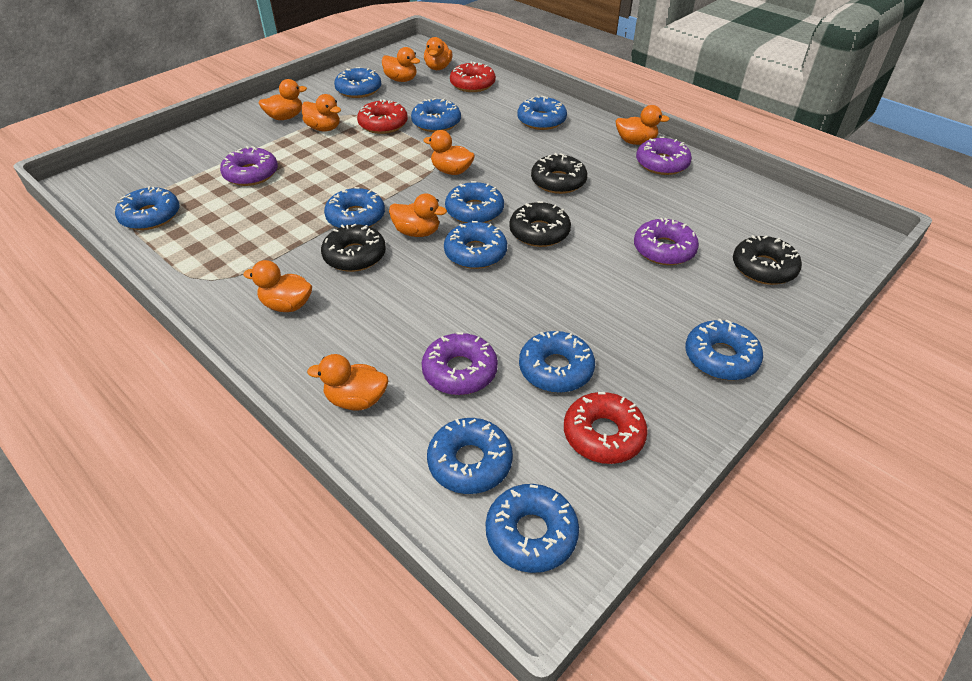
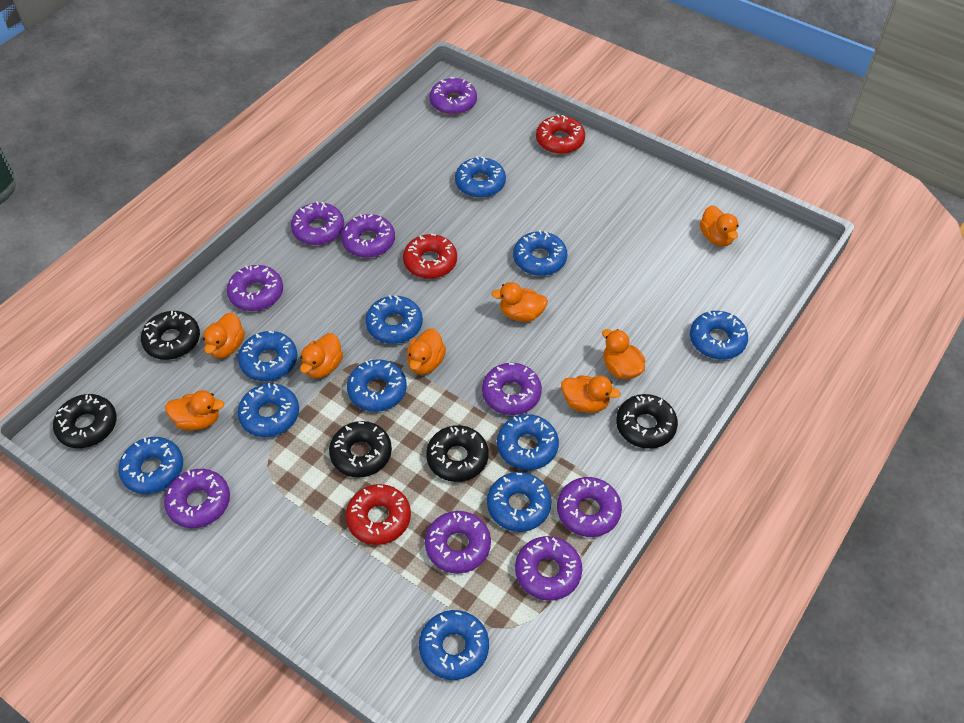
black donut: [321,224,386,272] [509,201,571,247] [531,153,587,194] [733,235,802,285] = 4 -> [53,394,117,448] [141,311,200,360] [329,421,392,477] [426,425,489,482] [616,394,678,449] = 5
orange duck: [243,260,312,312] [259,79,307,120] [302,94,341,131] [307,354,388,411] [382,47,420,82] [389,194,447,237] [423,130,475,175] [424,37,453,70] [616,105,669,145] = 9 -> [165,390,224,431] [203,312,245,358] [300,333,343,378] [407,328,446,375] [491,282,548,322] [561,376,621,413] [602,329,645,379] [700,206,738,246] = 8
purple donut: [220,146,278,186] [422,332,498,395] [634,218,699,265] [636,137,692,175] = 4 -> [164,469,230,528] [227,265,283,311] [291,201,344,245] [341,214,395,258] [425,511,491,573] [429,77,477,115] [482,363,542,415] [515,536,582,601] [557,477,622,537] = 9

